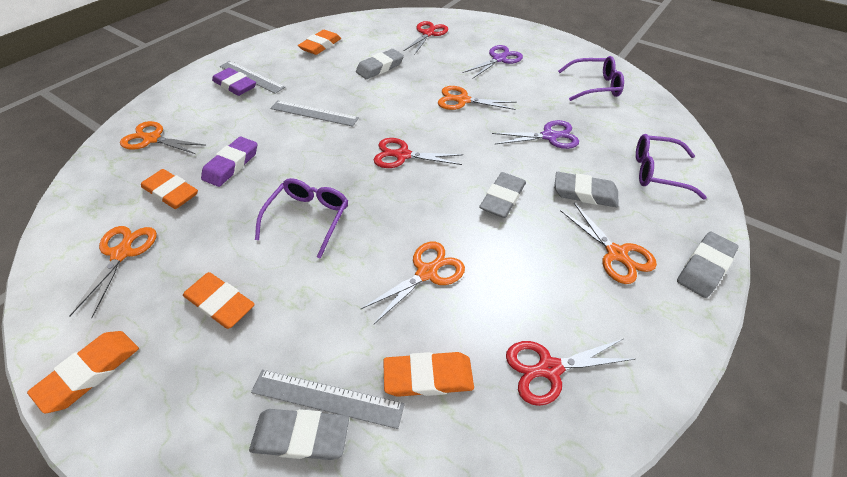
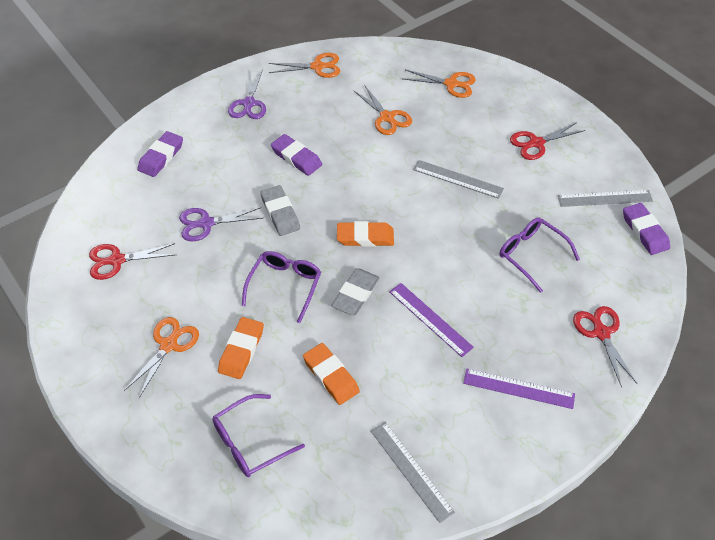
grey eraser: [249,409,349,460] [356,49,404,79] [479,172,526,218] [554,172,619,207] [677,232,739,298] = 5 -> [260,185,300,236] [331,268,379,315] = 2
orange eraser: [27,331,139,413] [141,169,198,209] [183,272,255,329] [298,30,341,55] [383,352,474,397] = 5 -> [218,317,264,379] [303,343,360,405] [337,221,394,247] = 3
orange scissors: [69,226,157,318] [120,121,206,154] [360,242,465,324] [438,86,517,110] [560,203,657,284] = 5 -> [124,317,199,398] [269,53,340,78] [353,86,412,135] [404,70,476,98] = 4
purple eraser: [201,137,257,187] [212,68,256,96] = 2 -> [137,131,183,177] [271,134,322,176] [623,203,670,255] = 3
purple ruler: none = 0 -> [389,283,474,357] [463,369,575,409] = 2

